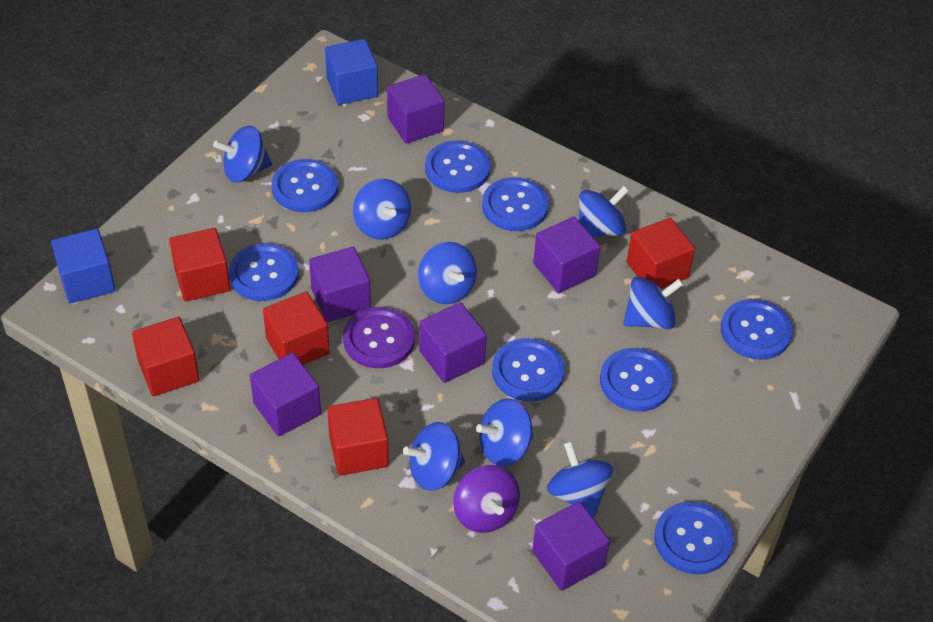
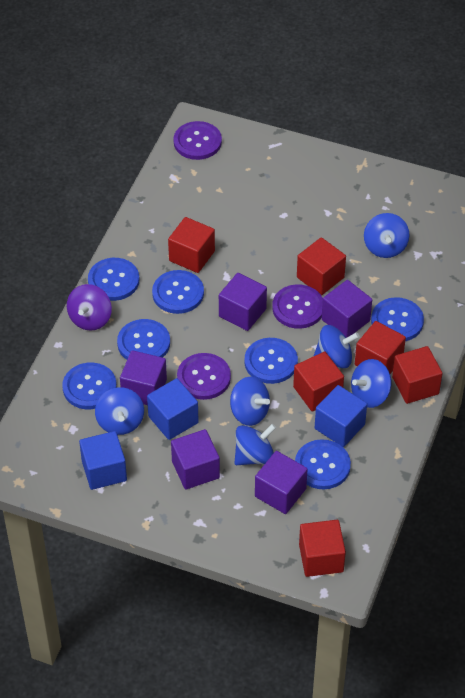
blue button: [228,243,299,301] [272,159,338,212] [425,141,491,193] [482,177,549,231] [492,338,565,402] [600,348,673,411] [654,501,734,575] [721,299,793,360] = 8 -> [62,363,117,409] [88,258,139,301] [117,319,170,360] [152,270,204,314] [245,338,298,384] [295,439,351,489] [371,297,424,341] = 7
blue cube: [51,229,116,304] [325,39,378,105] = 2 -> [79,431,127,490] [147,378,199,440] [315,385,367,447] = 3
blue spinning top: [213,126,272,182] [353,179,411,240] [403,422,465,491] [418,242,477,304] [476,398,533,467] [547,441,613,518] [579,186,629,237] [623,276,684,329] = 8 -> [95,387,144,435] [230,377,270,426] [235,424,276,465] [314,325,359,368] [351,359,391,408] [364,213,410,258] = 6
purple button: [343,307,415,368] = 1 -> [173,121,222,160] [177,353,231,400] [272,284,323,329] = 3
purple cube: [250,353,321,436] [309,247,371,322] [387,74,445,144] [419,302,487,383] [532,501,610,591] [533,217,600,293] = 6 -> [120,350,167,405] [171,429,220,490] [219,273,267,331] [255,451,308,514] [322,280,372,338] = 5
red cube: [132,317,200,396] [169,228,230,301] [263,292,330,365] [327,398,389,476] [627,218,695,289] = 5 -> [168,217,215,273] [293,352,344,411] [297,237,346,296] [299,520,346,577] [355,321,406,374] [392,346,442,404] = 6

